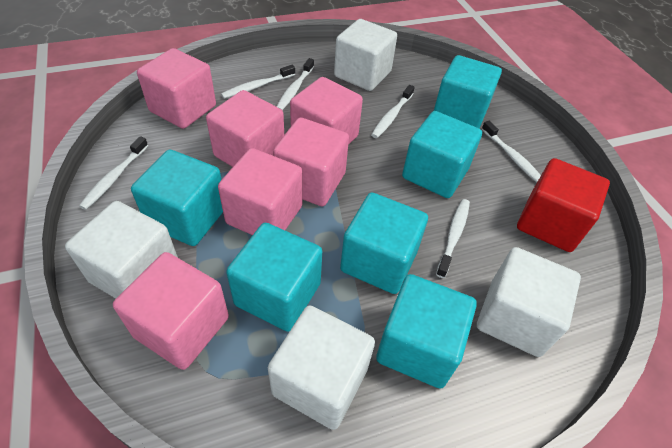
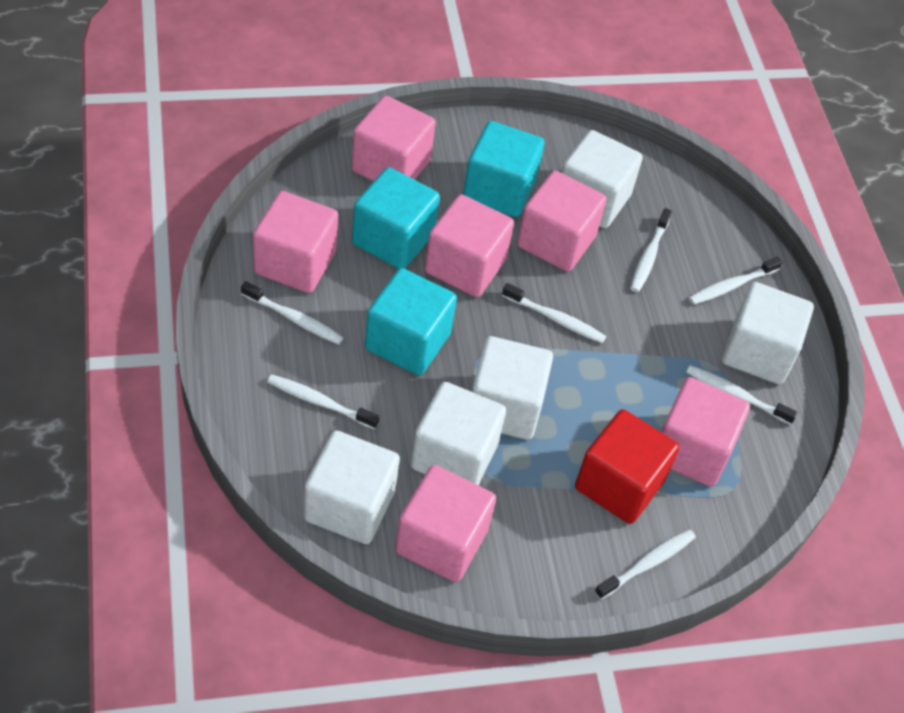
turquoise cube: [131,150,223,246] [226,223,322,332] [340,192,428,294] [376,274,477,389] [402,111,482,198] [434,55,502,128] = 6 -> [352,167,440,269] [365,268,457,375] [463,121,545,217] = 3
white cube: [65,201,178,299] [268,305,375,430] [334,19,397,91] [477,247,581,357] = 4 -> [304,431,400,544] [411,382,506,485] [472,336,553,440] [562,130,643,228] [722,282,814,384] = 5
white toothbrush: [79,136,148,210] [221,65,295,99] [277,58,314,110] [371,85,415,138] [436,199,470,278] [482,121,541,183] = 6 -> [241,281,344,345] [267,375,380,429] [502,283,606,343] [594,529,696,600] [630,208,672,292] [686,365,798,425] [689,256,783,305] = 7

